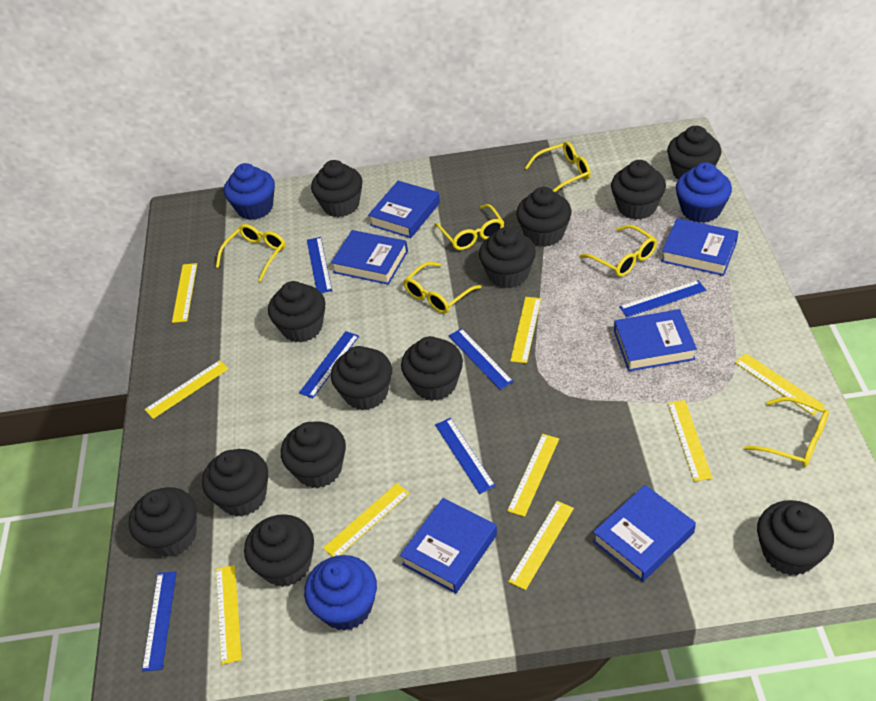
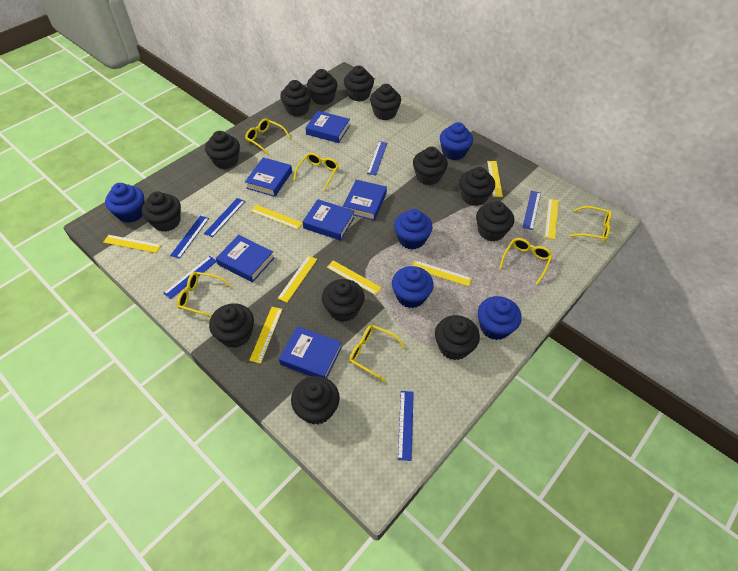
blue cupcake: [224,163,275,220] [304,555,377,631] [676,162,732,223] = 3 -> [105,183,144,223] [392,266,434,308] [394,209,433,249] [440,122,473,160] [478,296,522,340] = 5
yellow ruler: [144,360,228,419] [172,263,197,323] [216,565,242,664] [323,483,410,557] [507,434,559,517] [508,501,574,590] [510,297,541,363] [668,400,712,481] [735,353,824,415] = 9 -> [103,235,161,253] [249,307,283,363] [251,205,303,230] [277,256,317,302] [327,260,382,295] [413,260,472,286] [487,161,503,197] [545,199,559,240] = 8

